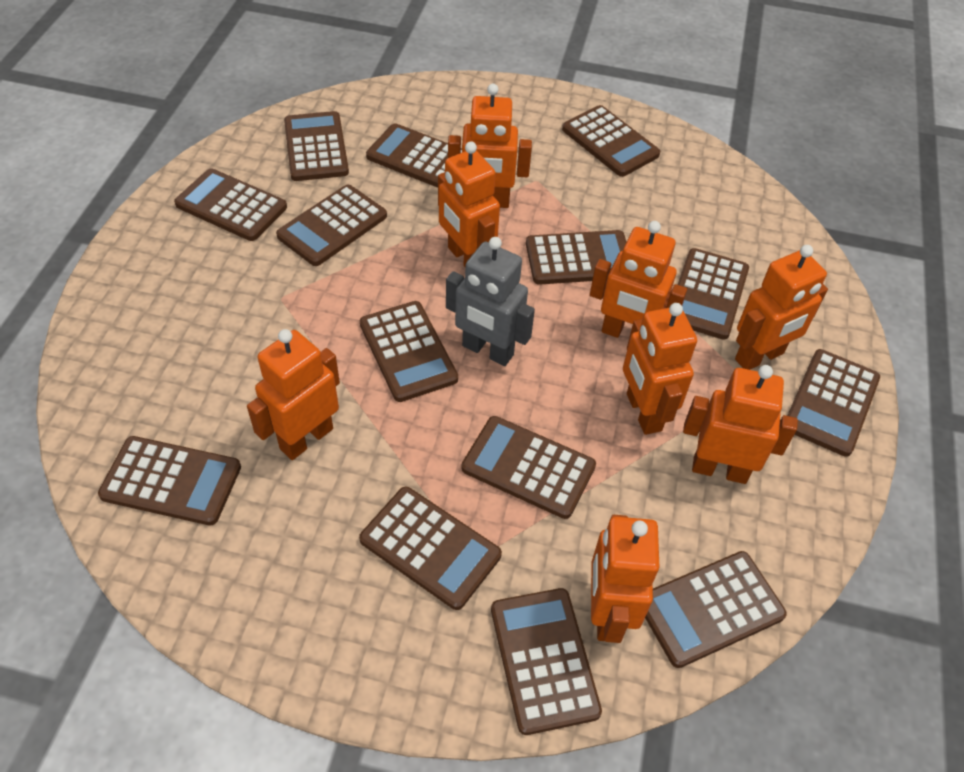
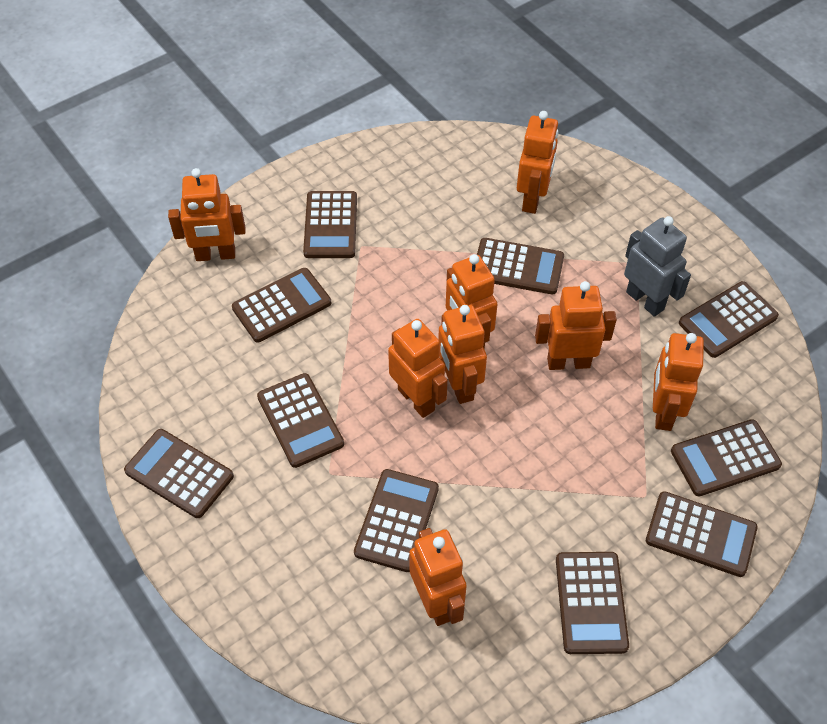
brown calculator: [98,436,241,526] [174,168,287,241] [276,185,387,266] [284,111,349,181] [359,487,502,610] [360,301,458,402] [366,123,462,188] [461,416,596,519] [491,588,602,735] [526,230,626,285] [562,105,660,177] [645,551,787,668] [678,248,749,340] [787,349,880,457] = 14 -> [124,429,234,518] [232,268,331,342] [257,373,344,468] [303,191,357,258] [354,469,439,572] [477,238,564,295] [556,552,629,654] [646,491,758,577] [671,419,782,496] [679,281,779,358] = 10

